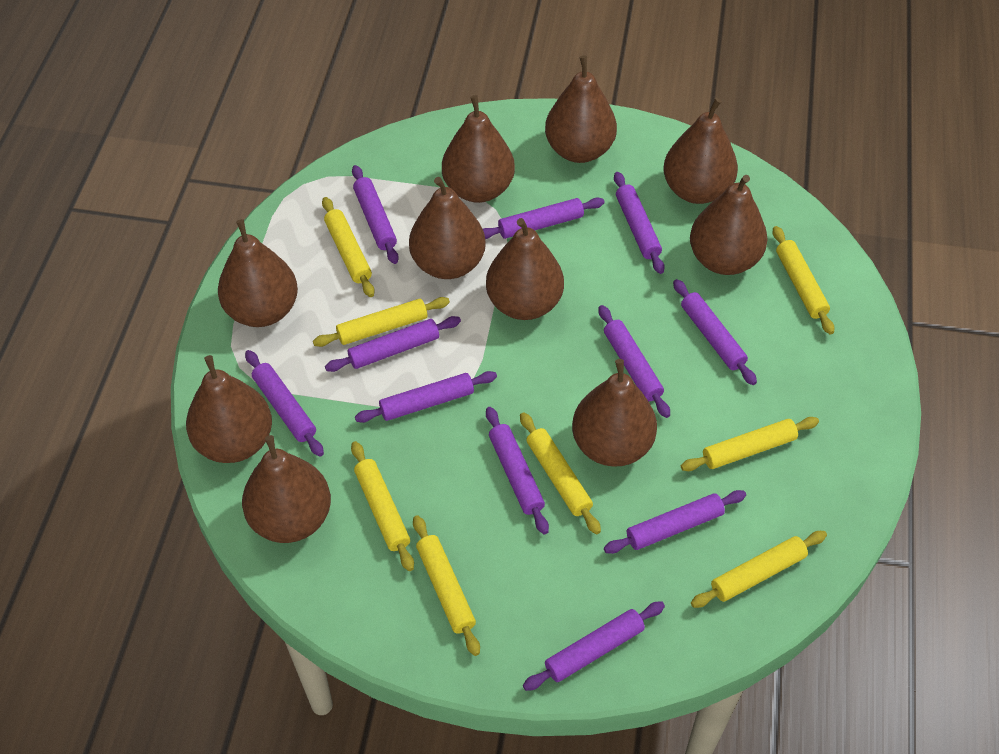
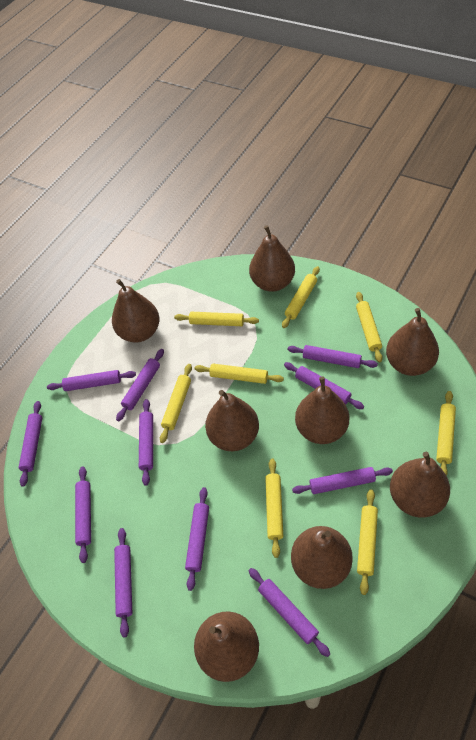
brown pear: [186,355,272,463] [218,219,298,327] [242,435,331,543] [409,177,486,279] [442,95,515,203] [486,218,564,320] [545,56,617,163] [572,359,657,467] [663,98,738,204] [690,175,768,275] = 10 -> [112,279,160,343] [194,611,259,682] [205,390,259,451] [249,225,295,292] [291,526,353,589] [295,377,349,444] [386,308,439,376] [390,452,450,518] = 8

